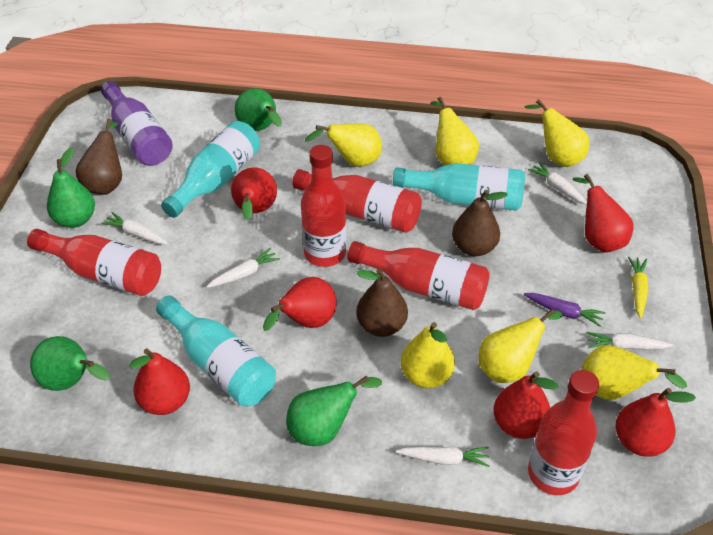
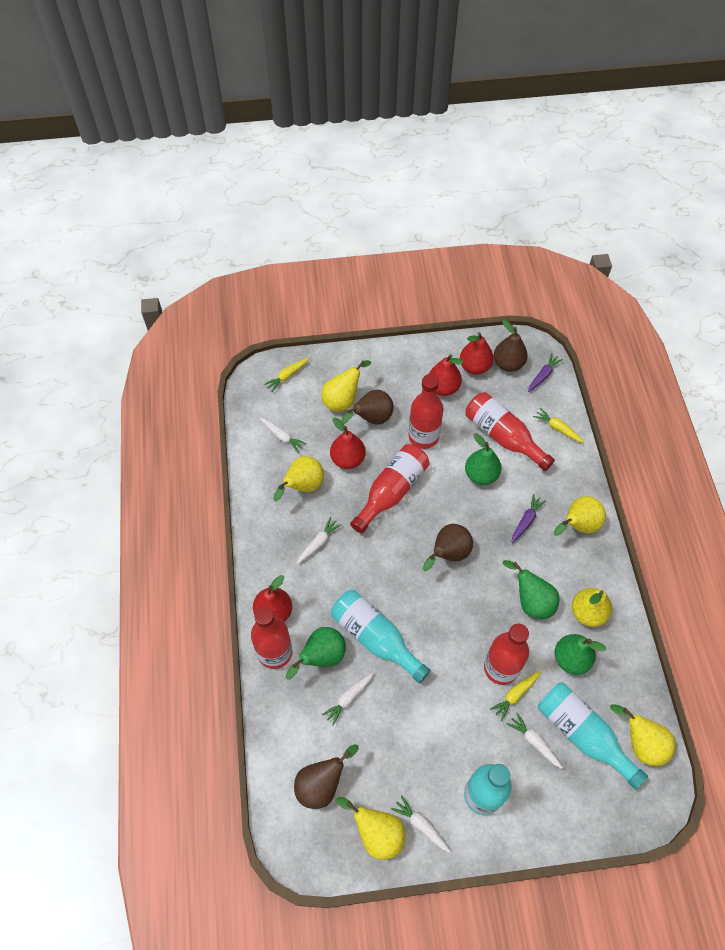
brown pear: [76,119,122,195] [356,268,408,337] [452,190,508,256] = 3 -> [294,744,359,809] [341,390,394,424] [423,524,473,571] [494,320,528,372] = 4
purple bottle: [101,81,173,166] = 1 -> none = 0
purple carrot: [524,293,605,327] = 1 -> [512,494,546,543] [528,353,563,392] = 2
red pear: [129,349,190,415] [231,167,277,220] [263,277,337,331] [493,371,558,439] [573,174,633,253] [616,388,696,457] = 6 -> [253,575,292,622] [330,417,366,469] [429,354,463,396] [460,332,494,374] = 4
yellow carrot: [628,257,648,319] = 1 -> [264,357,309,392] [490,670,541,721] [533,408,584,443] = 3

